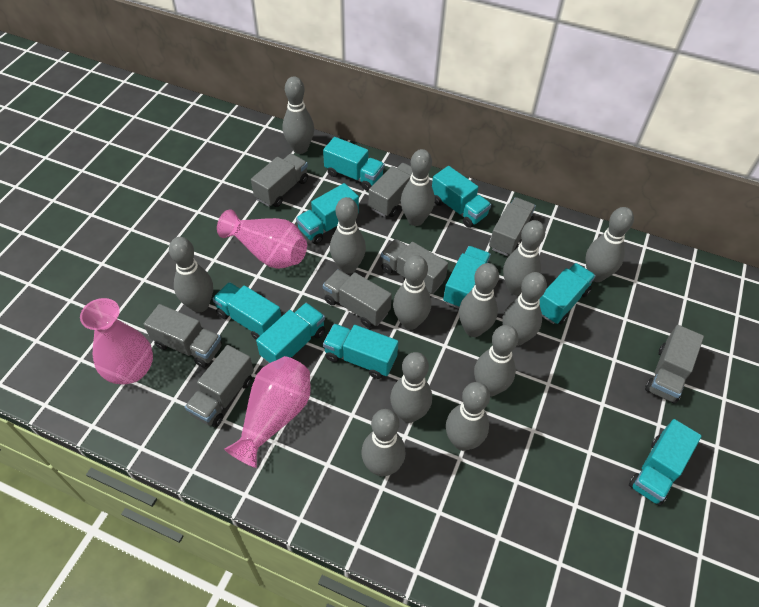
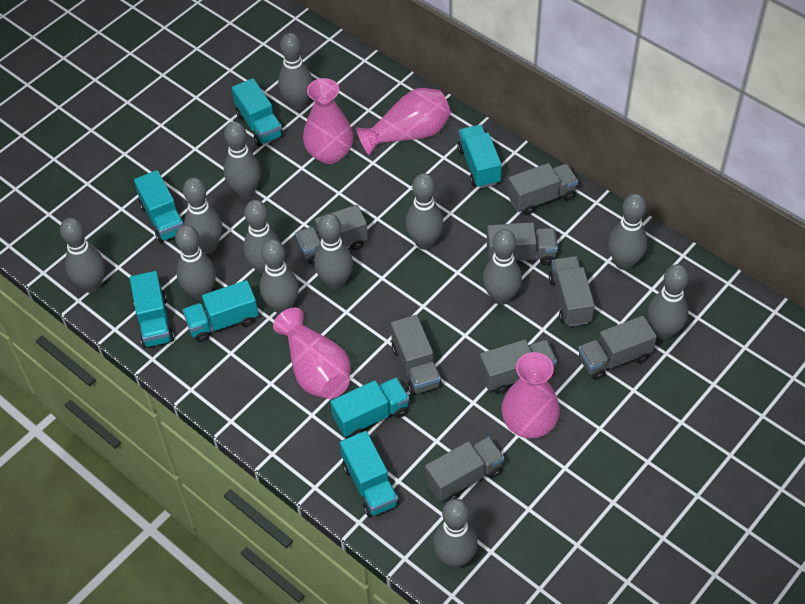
pink vase: [80,298,153,385] [217,209,307,269] [224,356,311,468] = 3 -> [273,308,351,399] [303,78,353,164] [356,88,451,156] [501,352,560,439] = 4
turquoise truck: [212,282,281,340] [256,303,325,363] [296,183,359,244] [323,137,384,191] [323,324,398,379] [432,166,491,228] [443,246,491,309] [540,263,596,324] [629,419,701,506] = 9 -> [129,271,174,348] [134,170,184,243] [182,280,259,342] [232,78,284,146] [330,377,409,437] [340,431,399,517] [457,125,502,188] = 7

